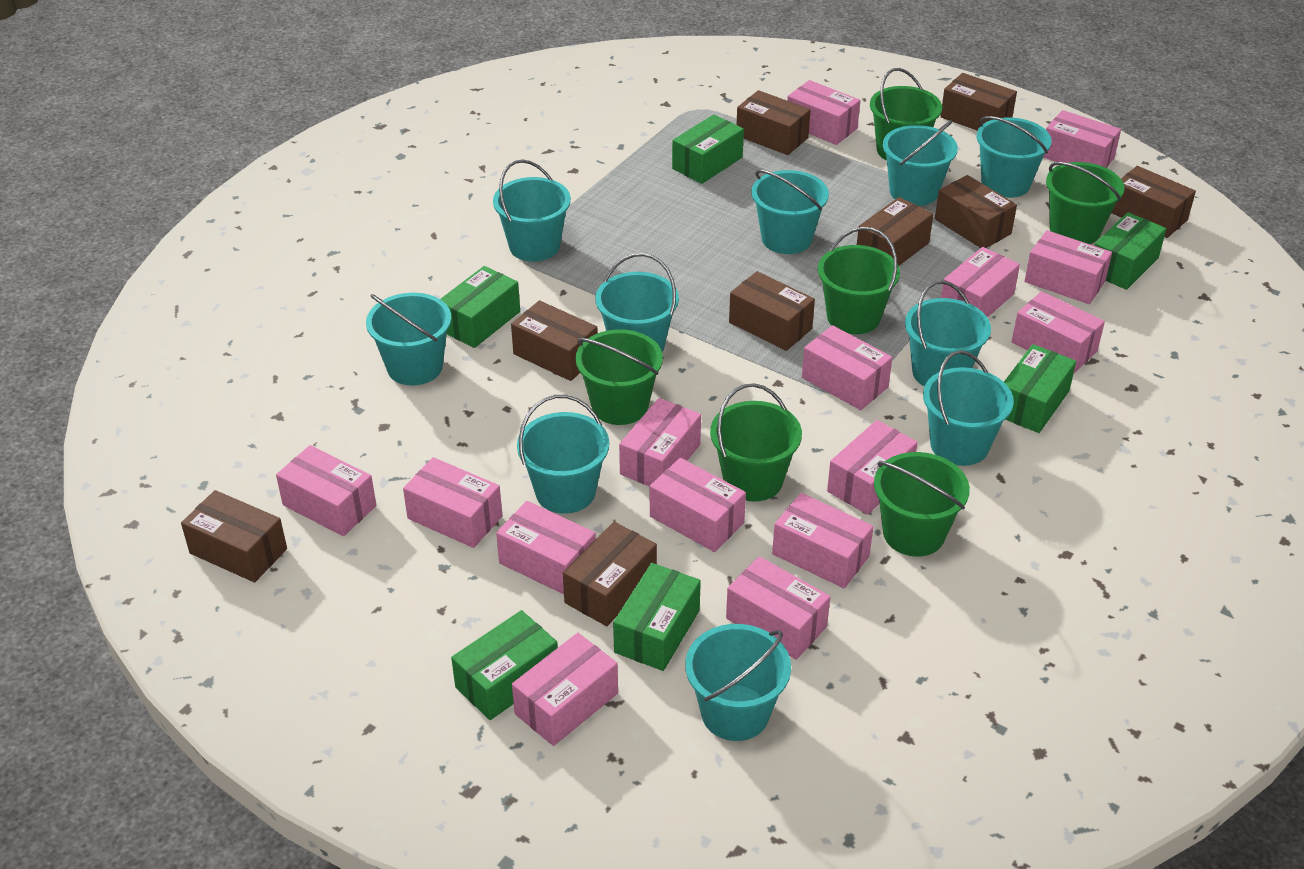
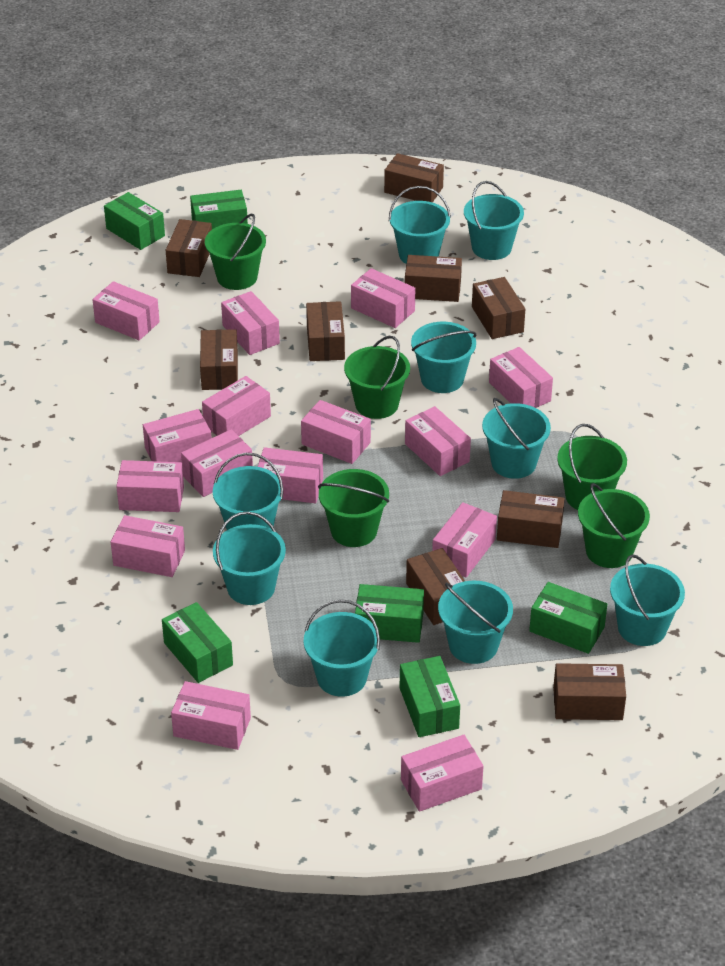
green bucket: [576,329,663,425] [710,383,802,501] [818,227,900,334] [870,68,942,160] [874,452,970,557] [1046,162,1124,244] = 6 -> [205,214,266,290] [318,469,389,547] [344,336,410,419] [557,424,627,510] [578,483,650,568] = 5
turquoise bucket: [366,293,451,385] [493,160,571,262] [517,395,609,514] [595,253,679,352] [685,624,791,741] [752,170,829,254] [883,120,958,206] [905,280,991,387] [923,350,1014,466] [976,116,1052,198] = 10 -> [213,453,283,530] [213,512,286,605] [304,599,380,697] [389,186,451,264] [411,322,476,393] [438,581,513,664] [464,181,524,260] [482,398,551,479] [610,554,685,646] = 9

